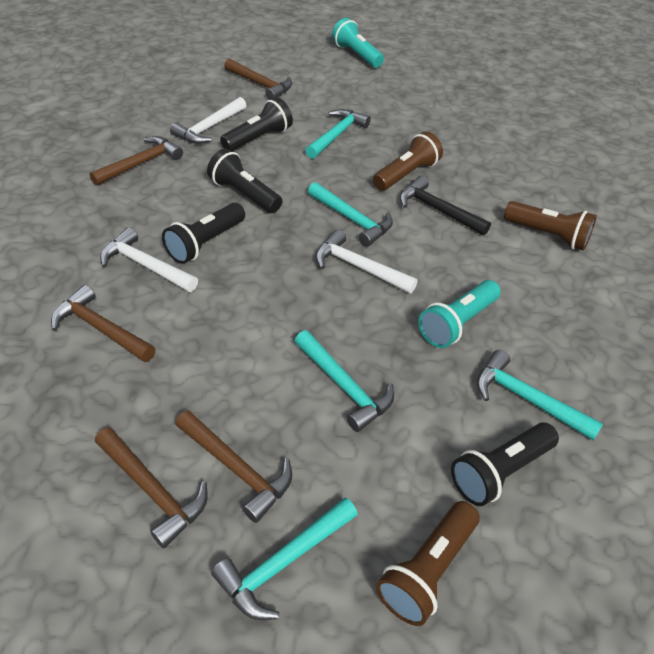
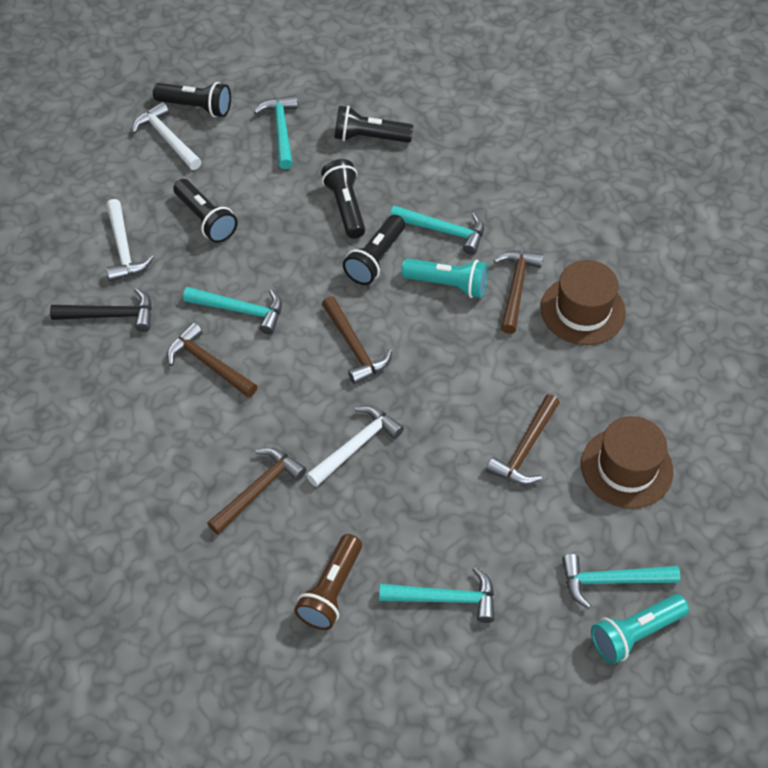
black flashlight: [162,203,245,264] [207,149,282,213] [220,98,293,151] [451,422,559,506] = 4 -> [153,82,231,117] [173,179,238,243] [321,159,365,239] [334,106,413,143] [343,215,405,285] = 5
brown flashlight: [373,131,443,191] [376,501,480,626] [504,201,597,251] = 3 -> [294,534,362,630] = 1
brown hat: none = 0 -> [540,260,626,345] [581,416,674,509] = 2

